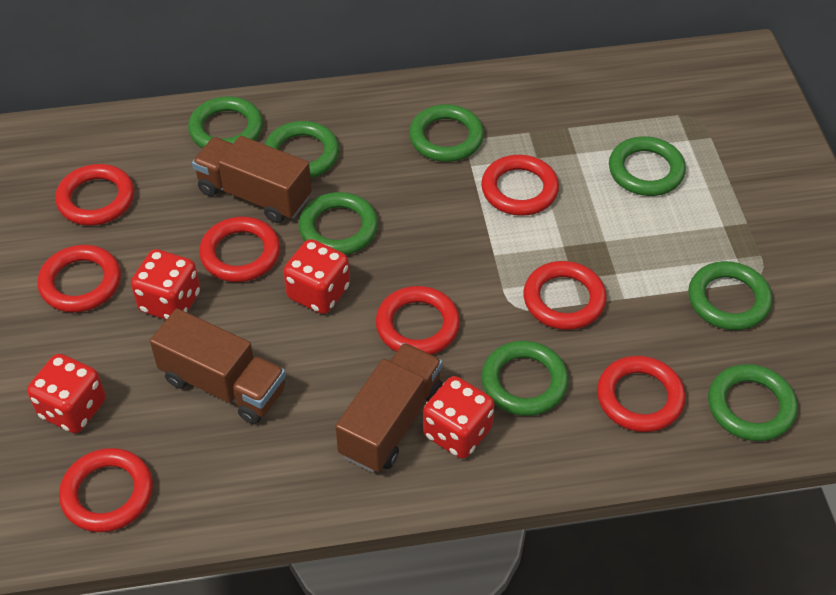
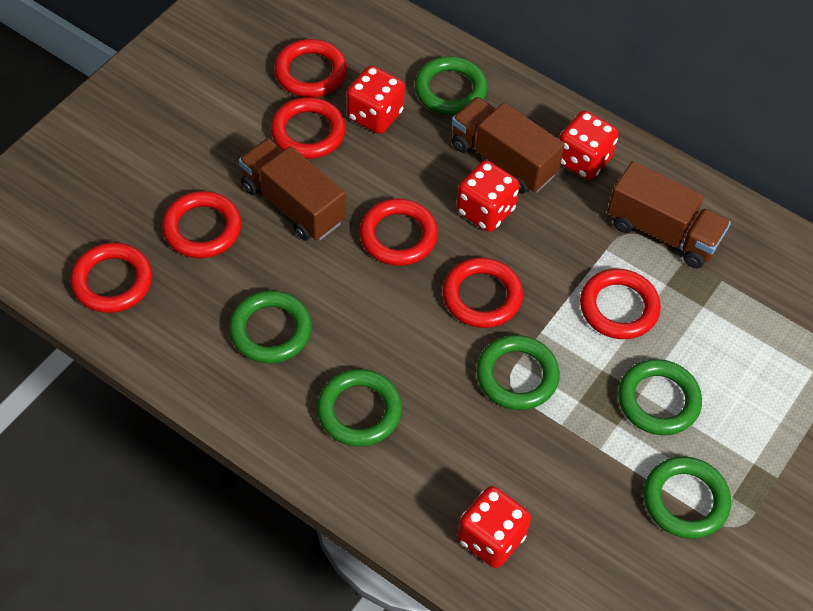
green ring: [188,96,263,149] [265,121,339,178] [299,192,378,255] [409,104,484,162] [481,341,569,416] [609,136,686,196] [688,261,772,330] [708,364,798,441] = 8 -> [229,290,312,363] [317,369,402,446] [415,56,488,115] [476,335,560,410] [618,359,702,435] [644,456,731,539] = 6
red ring: [37,245,121,312] [55,164,134,226] [59,448,153,532] [199,217,280,282] [376,286,460,355] [481,155,559,216] [523,261,607,330] [597,356,686,432] = 8 -> [70,243,153,313] [162,191,241,258] [271,97,346,159] [274,39,347,97] [359,199,438,266] [443,257,523,328] [580,269,661,339] = 7

